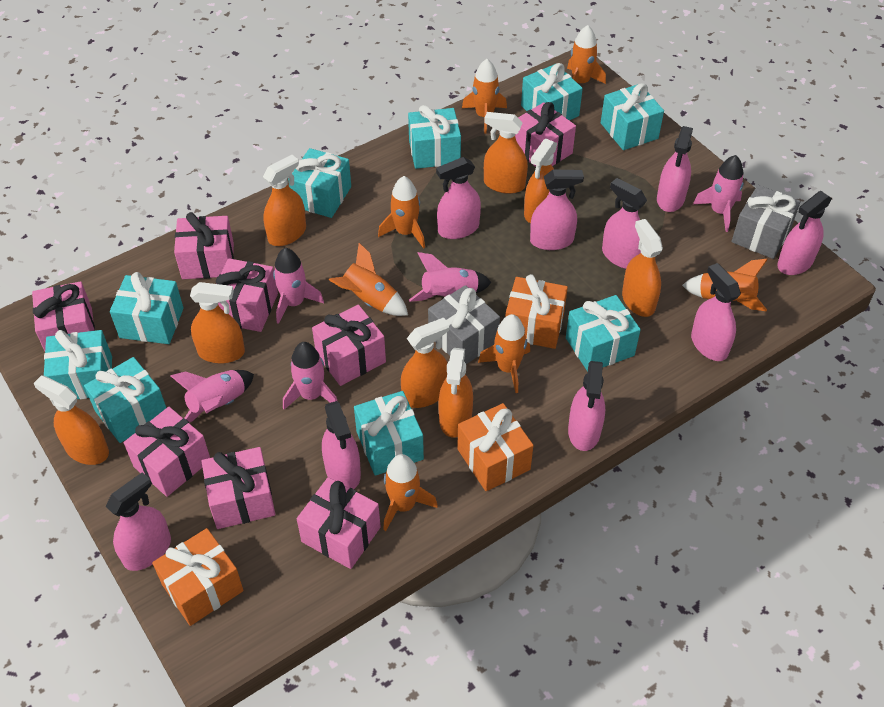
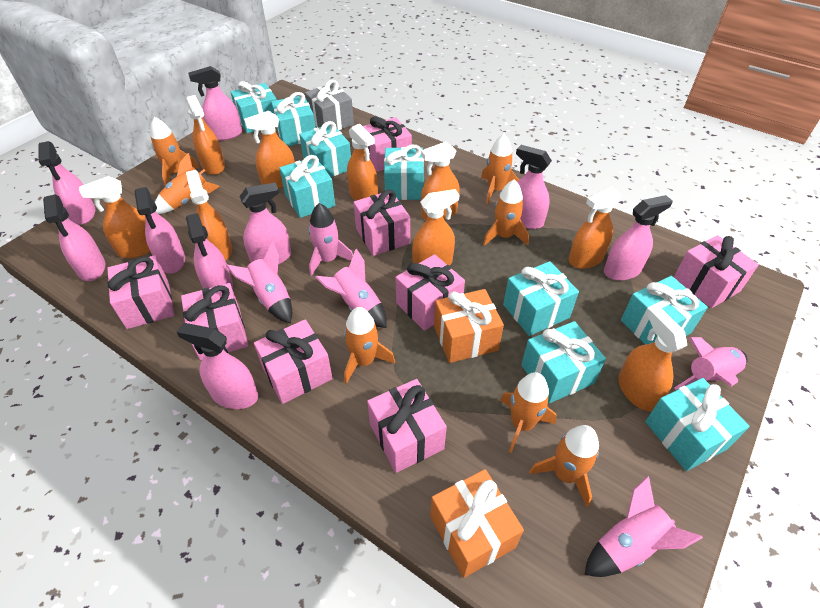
grey gift: [428,285,500,364] [731,185,801,259] = 2 -> [305,80,354,130] = 1
orange gift: [152,528,244,626] [457,403,533,491] [505,274,568,349] = 3 -> [430,469,524,578] [434,289,504,363] = 2
orange spray bottle: [33,375,109,465] [190,282,245,363] [263,155,306,246] [401,317,450,408] [438,348,473,438] [484,112,528,194] [524,138,557,223] [622,219,663,317] = 8 -> [79,176,150,258] [186,95,225,175] [186,170,232,261] [244,111,295,188] [347,124,378,201] [412,189,459,266] [421,142,460,220] [569,186,622,269] [618,307,687,411] = 9

